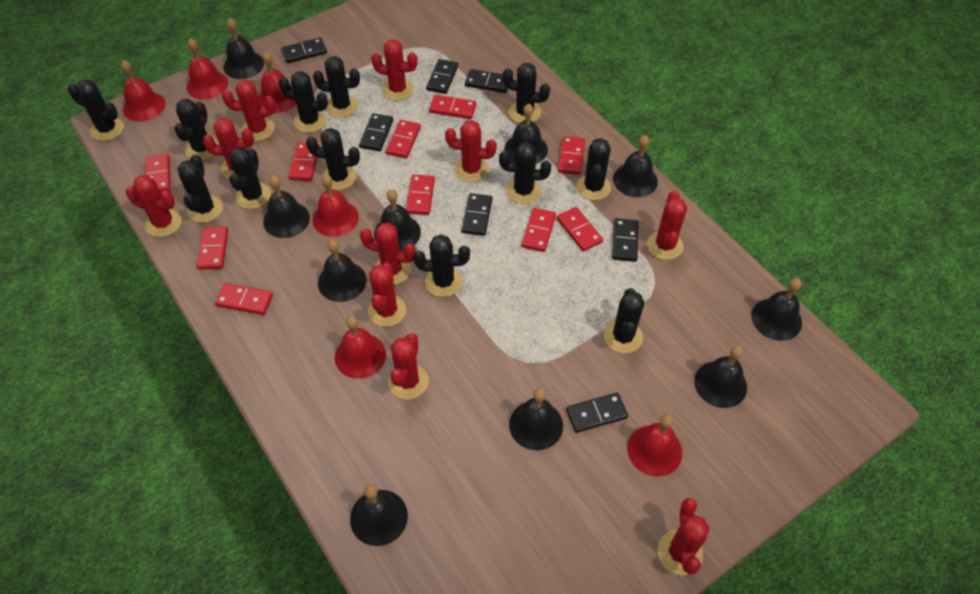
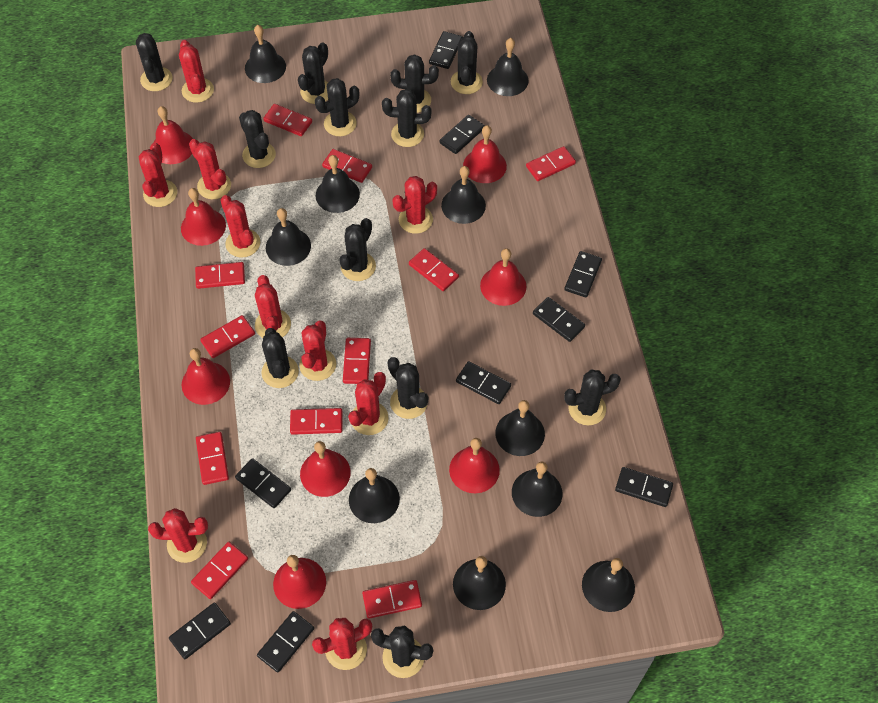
black domino: [281,37,327,63] [359,113,393,151] [426,59,458,94] [461,193,493,236] [465,69,508,93] [566,392,628,433] [612,218,639,262] = 7 -> [169,603,231,659] [235,458,291,508] [257,611,314,673] [429,31,463,69] [440,115,485,154] [456,361,511,404] [533,297,585,342] [564,251,602,297] [615,467,673,507] = 9
red bell: [121,60,166,122] [186,38,228,100] [258,51,296,113] [313,174,359,237] [335,316,386,379] [627,414,682,477] = 6 -> [153,106,193,164] [181,188,226,246] [182,348,230,405] [273,555,326,609] [300,441,351,497] [449,438,500,493] [463,125,507,183] [480,248,527,306] = 8
red domino: [145,154,171,193] [197,226,228,270] [215,283,273,315] [289,143,319,181] [386,120,421,158] [406,175,435,215] [429,95,476,119] [522,208,556,252] [557,207,603,252] [558,136,585,175] = 10 -> [191,542,248,599] [195,262,245,289] [196,432,229,485] [200,315,255,358] [263,104,312,136] [290,408,342,435] [322,149,372,183] [343,338,371,384] [362,580,422,619] [409,248,459,291] [526,146,576,181] = 11

